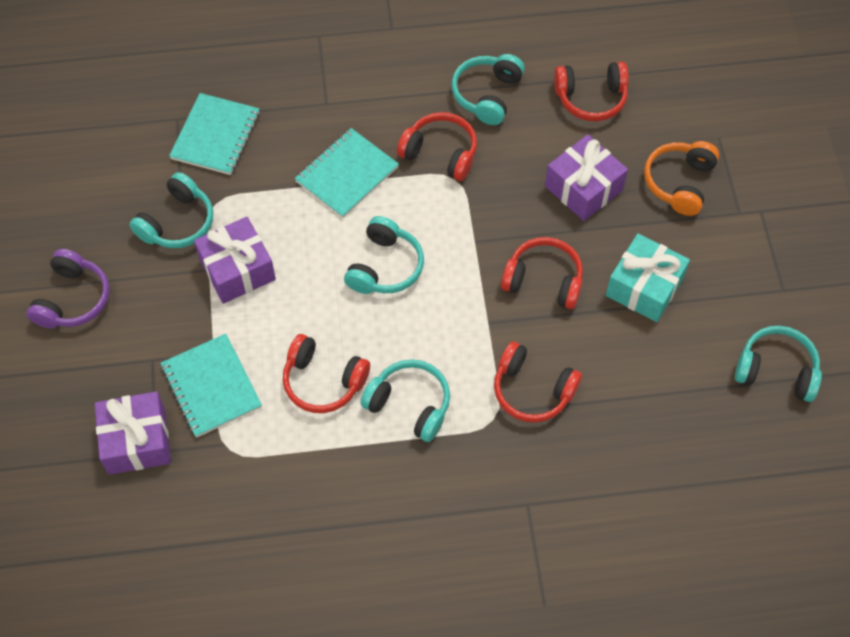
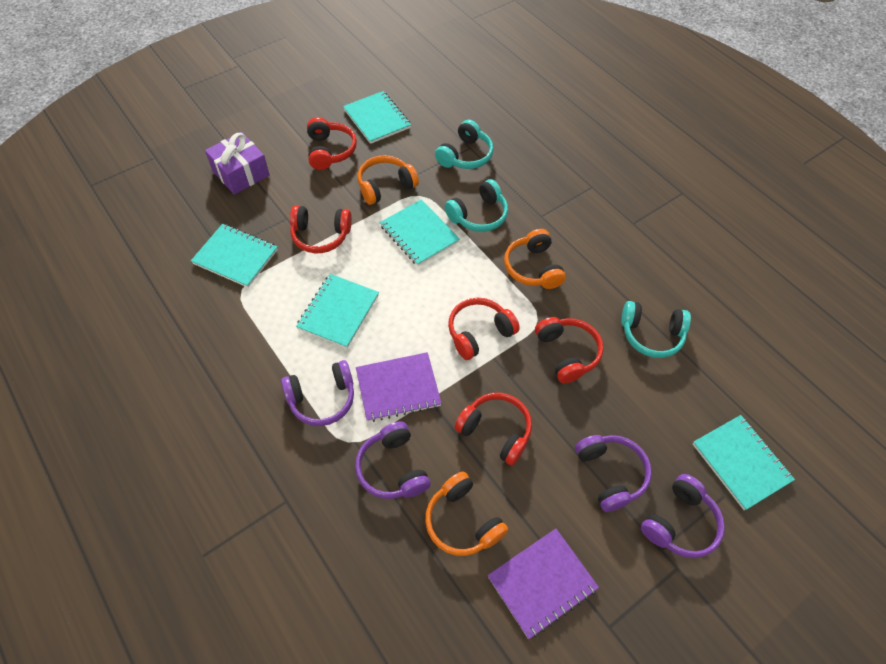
orange headphones: [644,141,719,216] = 1 -> [357,155,419,205] [425,472,508,556] [504,229,566,289] = 3
purple gift: [95,391,171,475] [194,217,276,304] [545,134,628,221] = 3 -> [205,132,270,195] = 1
purple headphones: [27,249,109,329] = 1 -> [281,360,354,426] [355,421,431,499] [575,435,652,512] [641,474,725,558] = 4
purple notebook: none = 0 -> [356,352,442,422] [487,529,599,639] = 2
turquoise gift: [606,233,690,322] = 1 -> none = 0
turquoise headphones: [129,172,213,248] [344,216,424,294] [361,359,450,442] [451,54,525,125] [735,326,822,402] = 5 -> [435,120,494,169] [445,179,508,232] [621,301,691,358] = 3
turquoise notebook: [160,334,262,438] [169,93,260,175] [295,128,399,218] = 3 -> [191,224,278,288] [296,274,379,348] [343,91,411,144] [380,199,460,266] [693,415,795,511] = 5

